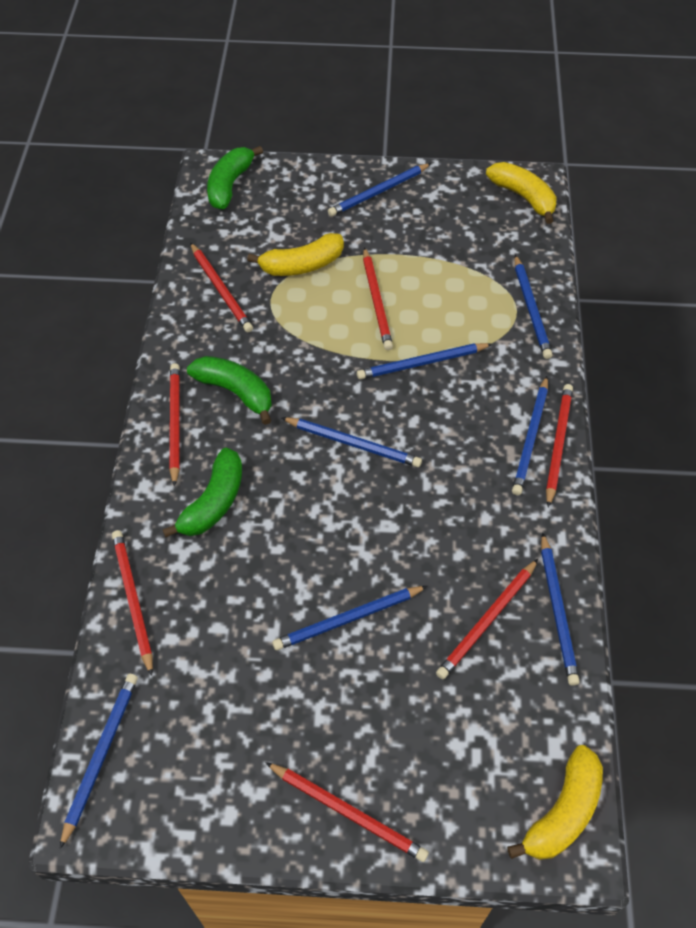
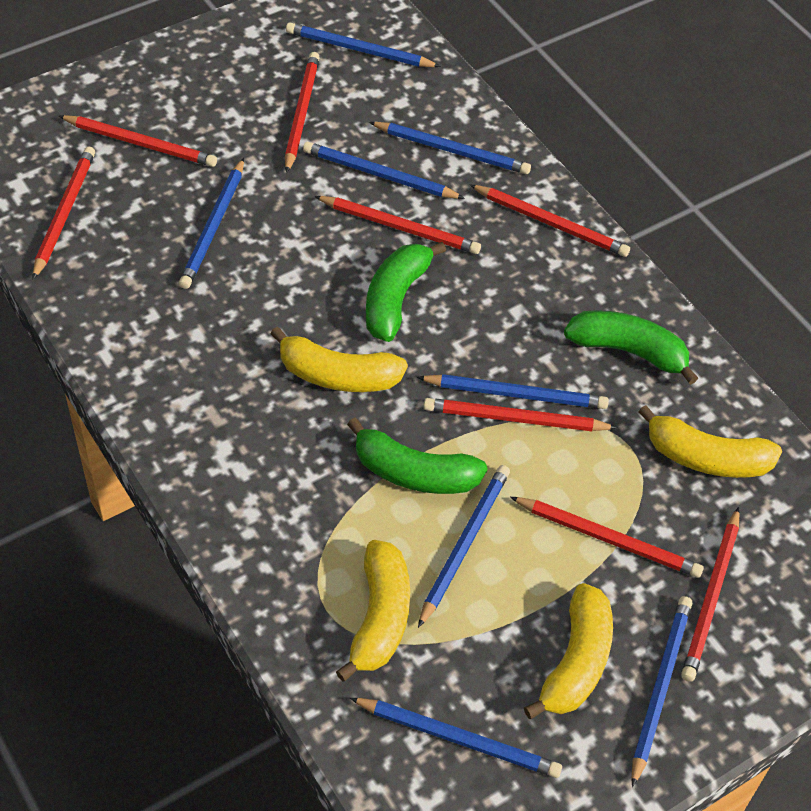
red pencil: [112,530,153,676] [169,363,180,487] [190,242,253,332] [265,762,429,862] [363,247,393,350] [436,559,538,679] [546,384,573,507] = 7 -> [33,147,95,280] [59,115,217,167] [285,52,320,173] [314,196,481,254] [424,398,617,431] [470,185,630,257] [510,497,704,578] [681,507,739,682] = 8
yellow banana: [247,233,344,276] [486,162,556,224] [507,745,603,860] = 3 -> [271,327,408,392] [336,540,410,681] [524,583,613,719] [638,405,782,478] = 4

